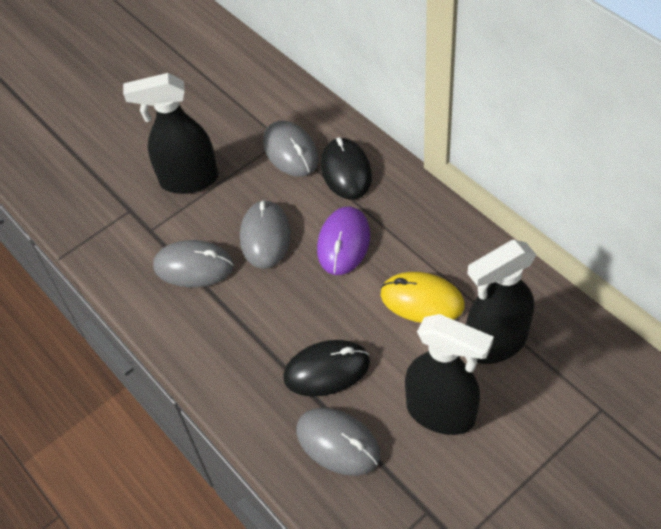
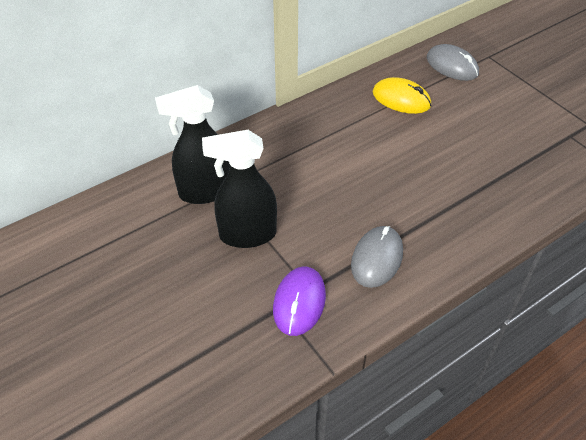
black mouse: [283,340,370,396] [321,137,372,199] = 2 -> none = 0
black spray bottle: [123,73,218,194] [405,314,494,435] [466,240,536,364] = 3 -> [155,85,230,204] [202,130,277,248] = 2
grey mouse: [153,240,234,287] [240,200,291,269] [263,121,319,177] [296,408,380,476] = 4 -> [351,226,403,288] [427,44,479,81] = 2

